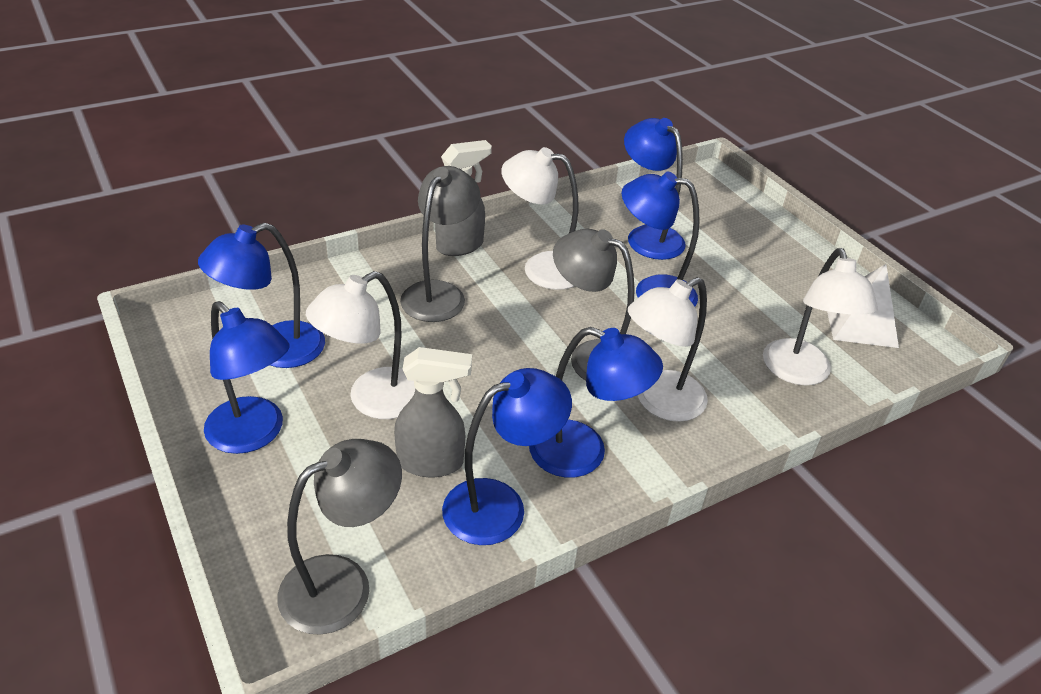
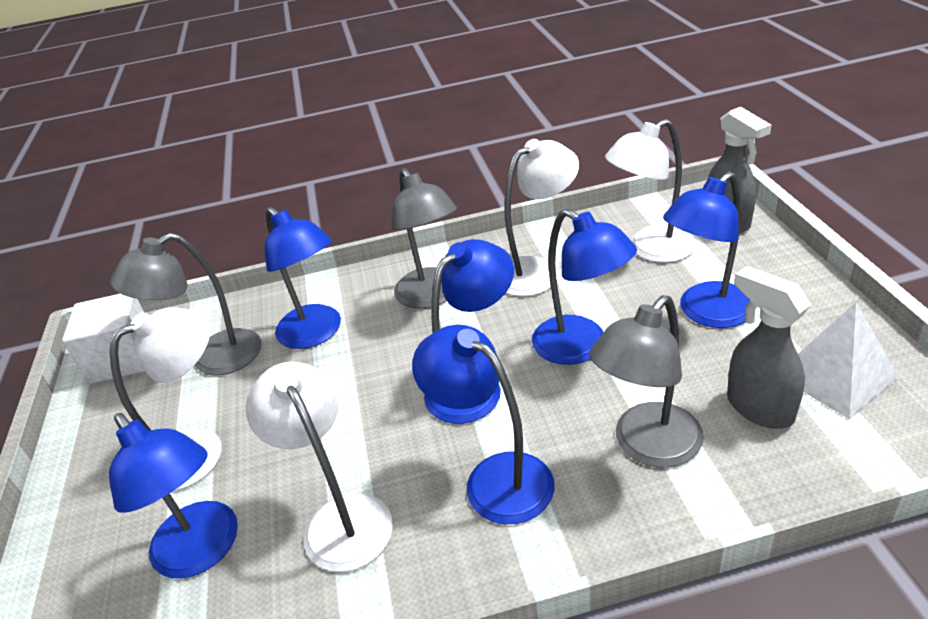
white cube: none = 0 -> [62,294,145,384] = 1

